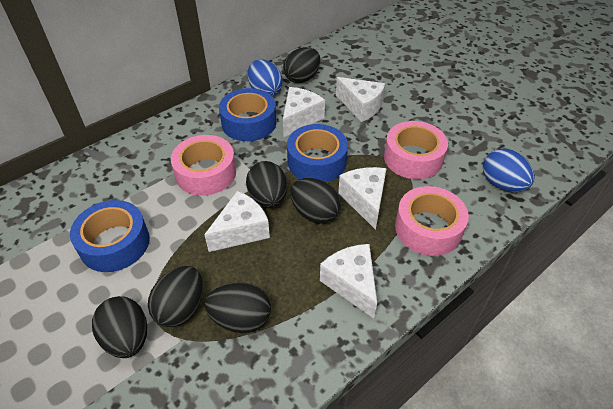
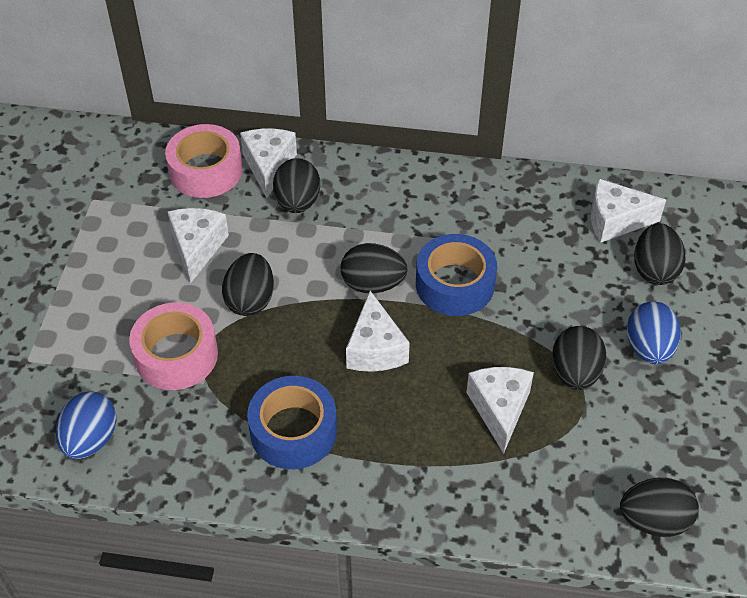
blue tape: [70,200,150,272] [219,88,277,141] [287,124,348,182] = 3 -> [247,376,337,469] [416,234,497,316] = 2
pink tape: [171,135,236,196] [384,121,448,179] [395,186,469,256] = 3 -> [129,302,218,390] [165,124,243,198] = 2

